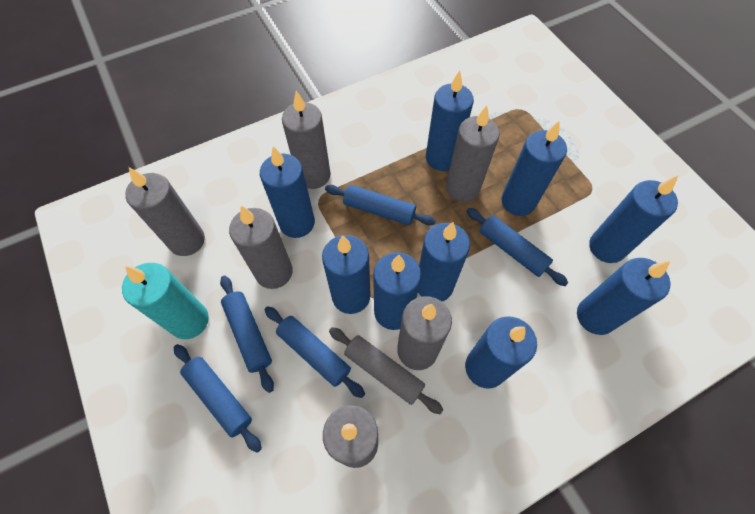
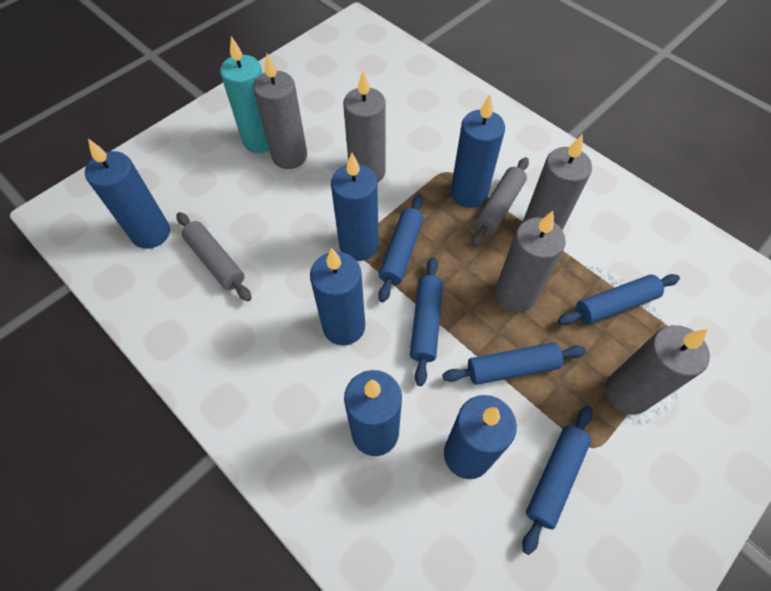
blue candle: [260,146,315,238] [322,235,371,314] [373,252,421,330] [418,222,470,301] [426,70,474,171] [465,316,537,389] [501,120,567,216] [577,258,670,335] [589,175,678,263] = 9 -> [85,139,170,249] [310,248,365,346] [331,153,379,261] [344,370,402,456] [444,395,517,479] [451,95,505,208] = 6
grey candle: [125,167,205,256] [229,206,293,289] [282,91,331,189] [323,405,378,468] [397,296,452,370] [446,105,500,202] = 6 -> [253,54,307,169] [343,71,386,183] [495,211,566,313] [523,134,592,230] [605,325,710,415] = 5
grey rolling pin: [329,327,443,414] = 1 -> [177,212,252,301] [472,157,529,247] = 2

